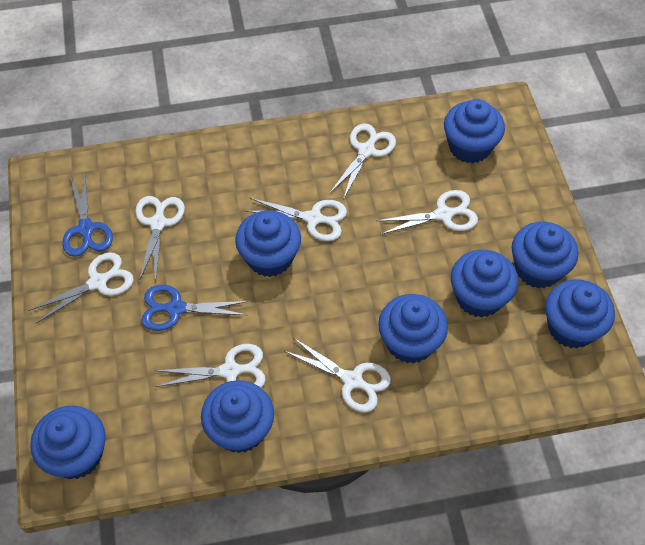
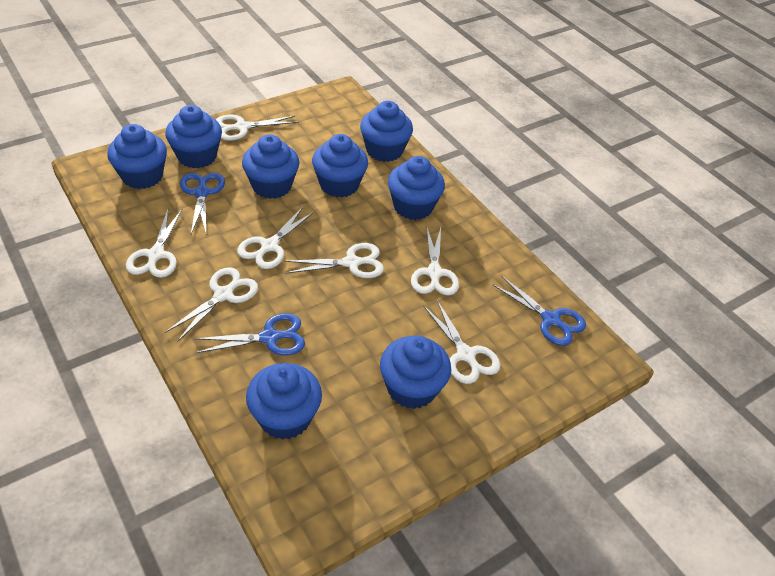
blue scissors: [62,175,113,257] [141,285,249,331] = 2 -> [180,173,225,234] [194,313,305,355] [492,276,586,346] = 3

